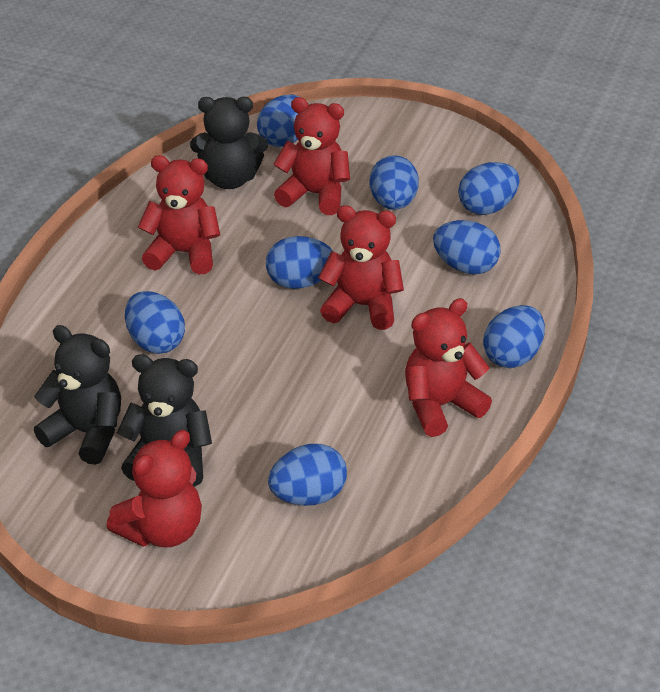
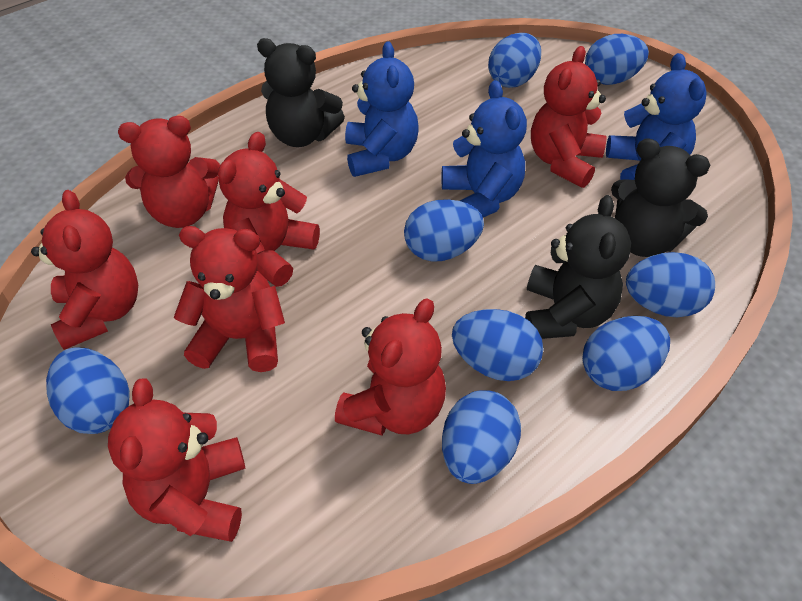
blue teddy bear: none = 0 -> [345,41,419,177] [442,80,527,217] [606,53,707,180] = 3
red teddy bear: [107,430,202,547] [138,155,220,274] [273,97,350,215] [318,205,404,330] [405,298,492,437] = 5 -> [31,190,138,350] [108,378,246,542] [118,116,220,228] [174,226,285,372] [218,132,320,287] [335,298,446,435] [531,46,606,188] = 7

